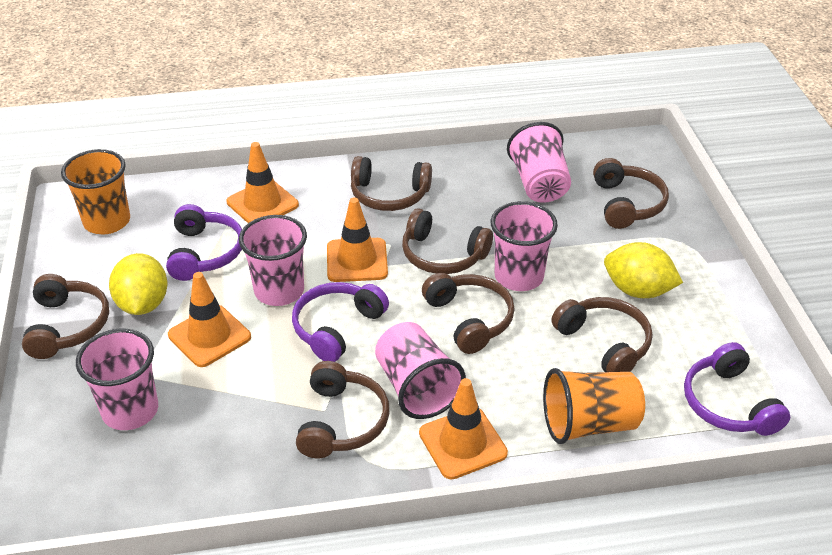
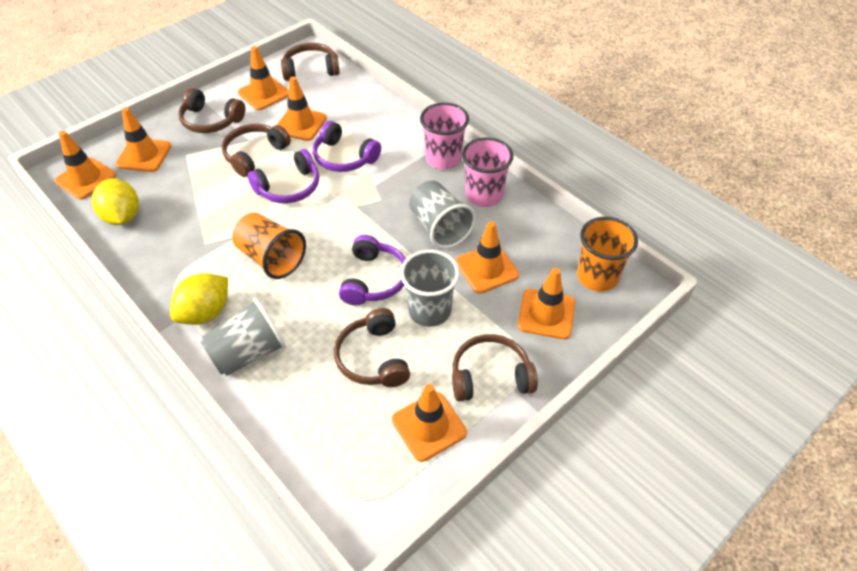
brown headphones: [22,274,109,359] [296,361,389,458] [351,156,432,211] [402,208,493,274] [422,273,515,354] [551,297,652,372] [593,158,669,229] = 7 -> [178,88,245,133] [222,124,291,177] [281,43,340,81] [334,308,410,387] [452,334,538,401] = 5
grey cup: none = 0 -> [201,298,286,376] [400,250,460,327] [409,181,476,249] = 3
orange traffic cone: [168,272,251,367] [227,142,299,223] [327,197,388,282] [419,378,508,479] = 4 -> [55,131,116,199] [115,107,171,172] [238,46,289,110] [277,76,327,141] [392,384,467,462] [456,221,519,294] [517,268,575,339] = 7
pink cup: [76,329,158,430] [239,215,307,306] [375,322,466,419] [490,201,558,291] [507,122,571,203] = 5 -> [420,102,469,169] [462,137,513,207] = 2

